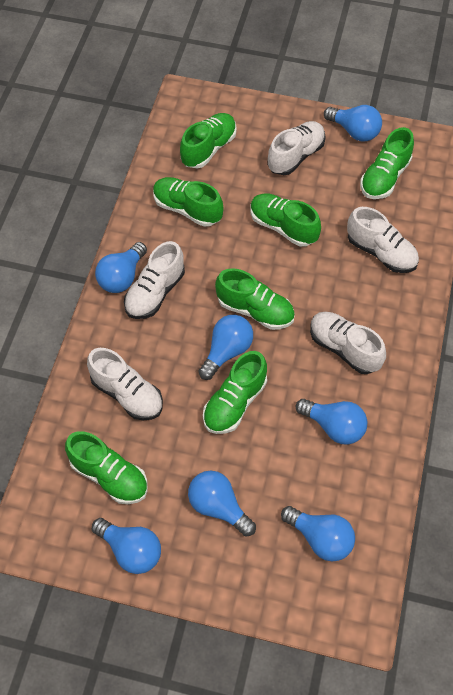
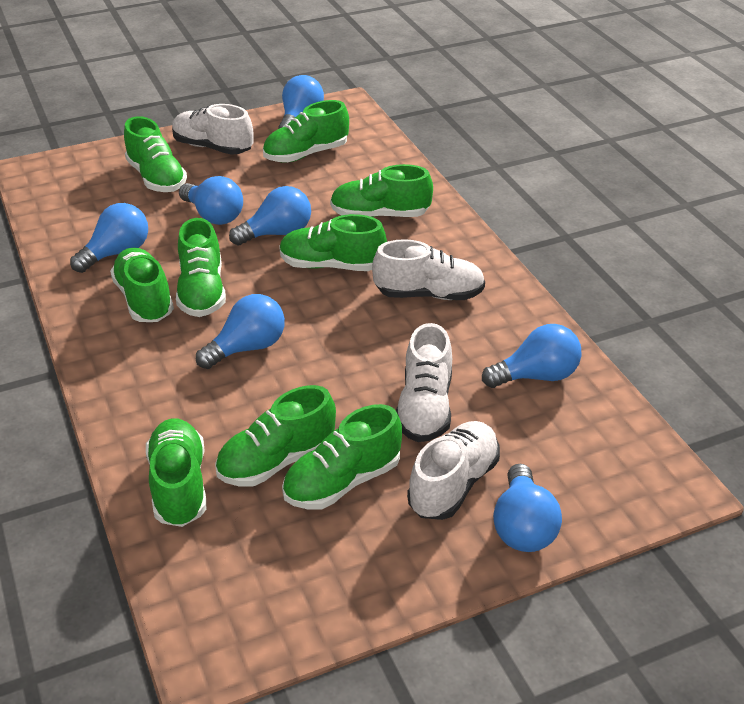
green shoe: [65,431,148,504] [153,177,223,227] [180,113,237,168] [203,351,267,434] [215,268,295,330] [251,193,321,247] [360,127,414,199] = 7 -> [110,248,174,322] [124,116,187,192] [146,418,206,527] [176,218,226,317] [215,385,336,487] [263,100,349,163] [279,214,387,271] [282,404,402,510] [330,164,433,217] = 9
white shoe: [87,348,163,420] [124,241,185,319] [267,121,326,175] [310,312,386,374] [347,207,419,273] = 5 -> [172,104,253,155] [372,239,485,300] [396,323,452,442] [407,421,500,520] = 4

